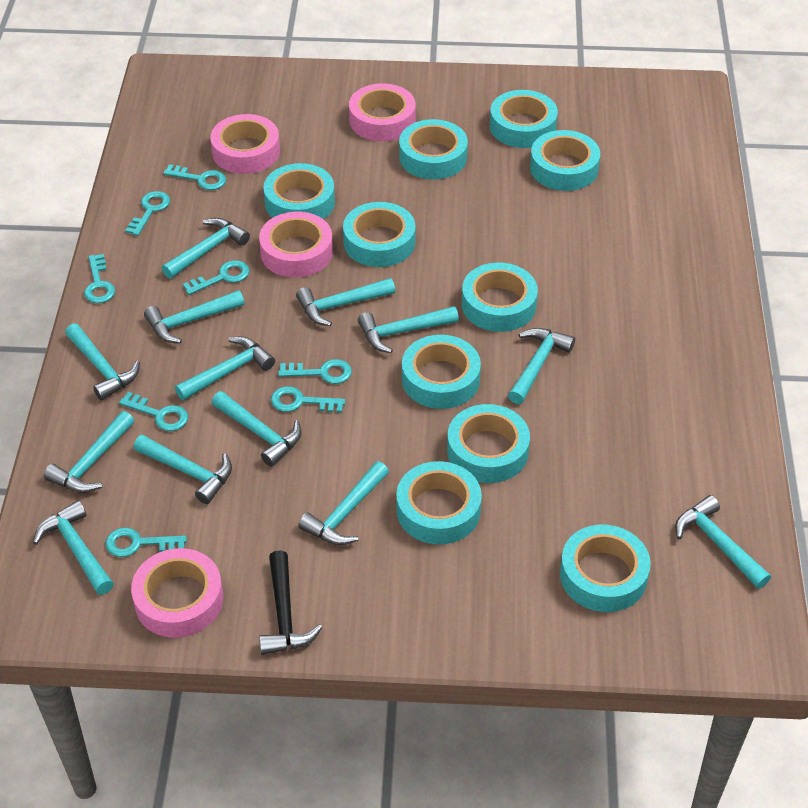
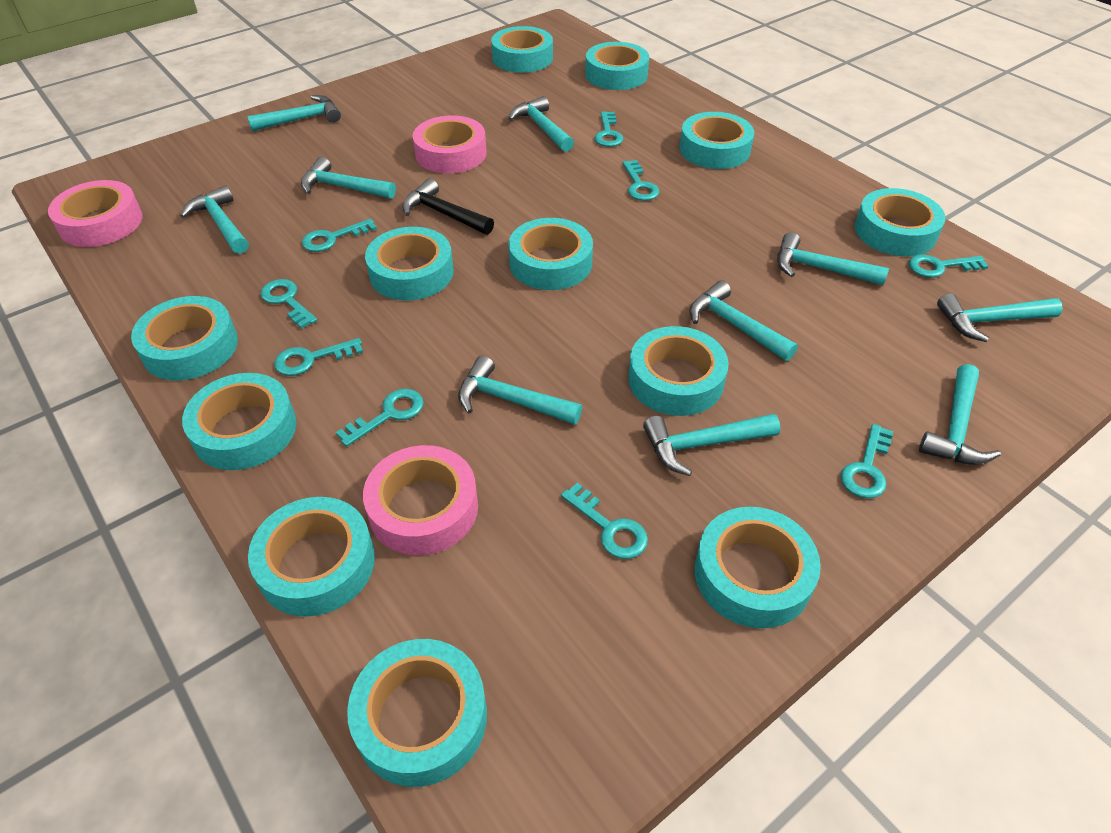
pink tape: [131,548,223,638] [210,114,280,174] [259,212,333,278] [349,83,416,141] = 4 -> [48,180,143,247] [363,445,478,555] [413,116,487,173] = 3
turquoise hammer: [33,500,114,595] [44,411,134,493] [65,323,140,400] [134,435,232,504] [144,290,244,343] [162,218,250,279] [175,336,275,401] [211,391,301,467] [296,278,395,326] [298,461,389,545] [358,306,459,353] [508,328,575,404] [675,495,771,589] = 13 -> [180,185,249,254] [247,95,341,131] [301,157,396,199] [458,356,582,425] [508,96,574,152] [643,414,780,476] [689,280,798,361] [777,232,889,285] [919,364,1001,465] [937,293,1063,342] = 10
turquoise key: [84,254,115,303] [105,528,187,557] [119,392,188,431] [125,191,170,236] [163,164,226,190] [183,260,249,295] [271,386,345,413] [278,359,352,384] = 8 -> [260,279,318,329] [274,338,363,376] [302,218,377,252] [336,389,424,447] [561,482,648,559] [594,111,623,147] [622,160,659,201] [841,424,893,498] [909,254,989,278] = 9
turquoise tape: [263,163,335,219] [343,202,416,267] [396,461,482,544] [399,119,468,179] [402,335,481,409] [447,404,530,483] [462,262,538,332] [490,90,558,148] [530,130,600,191] [560,525,651,612] = 10 -> [131,296,238,380] [182,373,296,470] [248,497,375,617] [347,639,487,787] [365,227,454,301] [491,26,553,73] [509,218,593,290] [585,42,649,90] [628,326,729,416] [679,112,754,169] [695,507,821,628] [855,188,945,256] = 12

